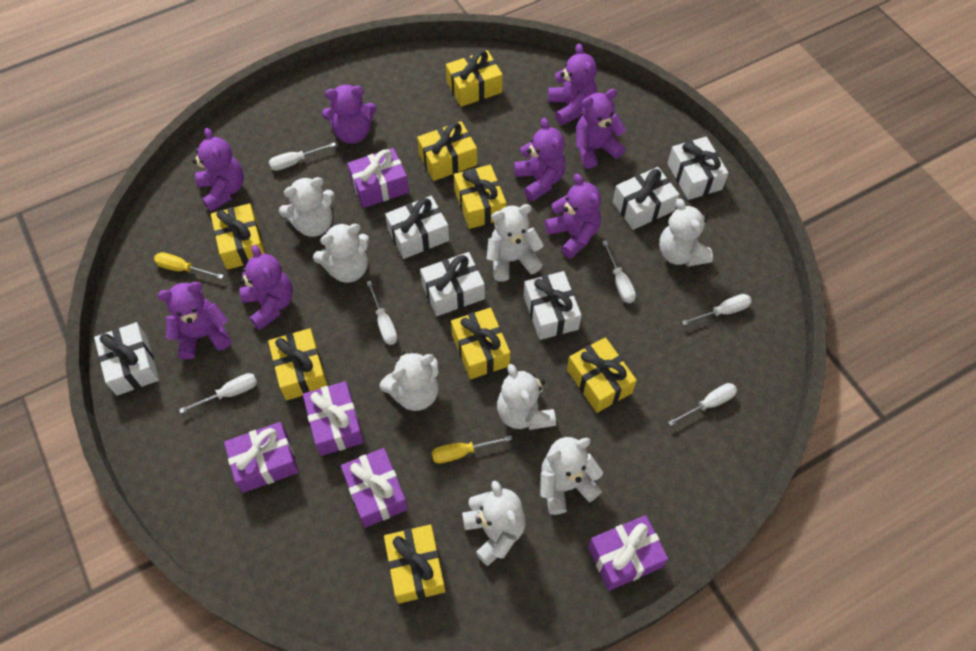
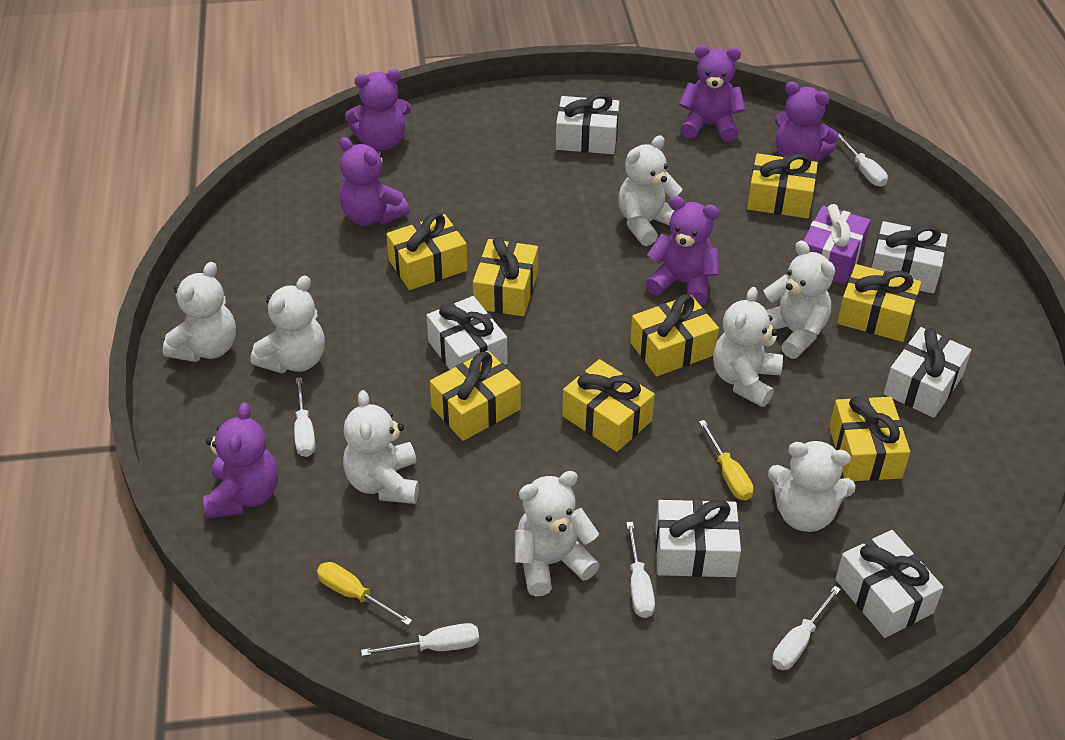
purple gift: [224,422,299,493] [303,381,364,456] [341,448,408,528] [347,148,409,208] [588,515,668,591] = 5 -> [803,204,871,285] = 1
purple teddy bear: [157,282,231,359] [193,128,244,211] [239,245,293,330] [322,85,376,144] [514,118,566,201] [545,174,601,258] [548,43,597,125] [576,89,626,169] = 8 -> [203,402,278,519] [339,137,410,226] [345,69,411,151] [645,196,719,306] [679,45,745,142] [775,81,839,162] = 6
white screwdriver: [179,373,257,413] [269,142,336,171] [366,281,397,345] [602,241,636,303] [668,383,737,426] [682,294,752,325] = 6 -> [294,377,315,457] [361,623,479,656] [626,522,655,618] [772,586,841,670] [838,133,888,187] = 5

